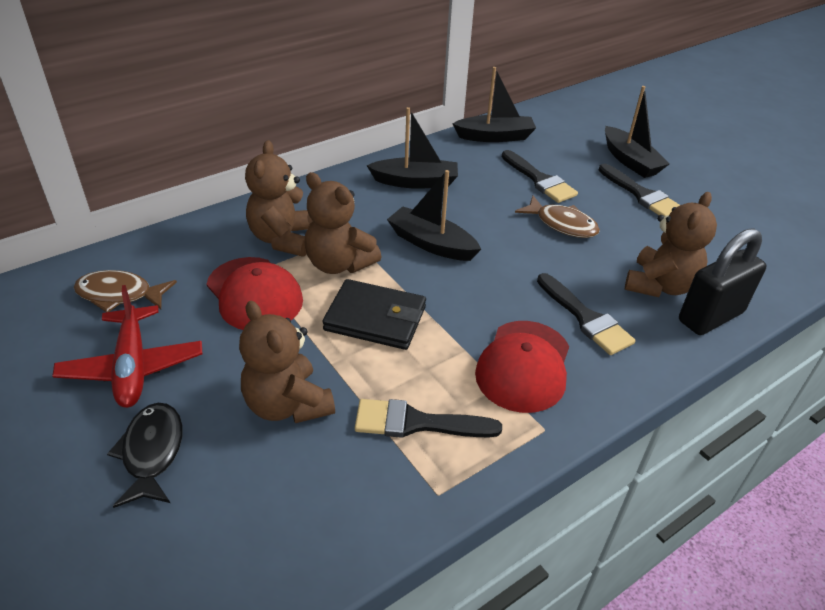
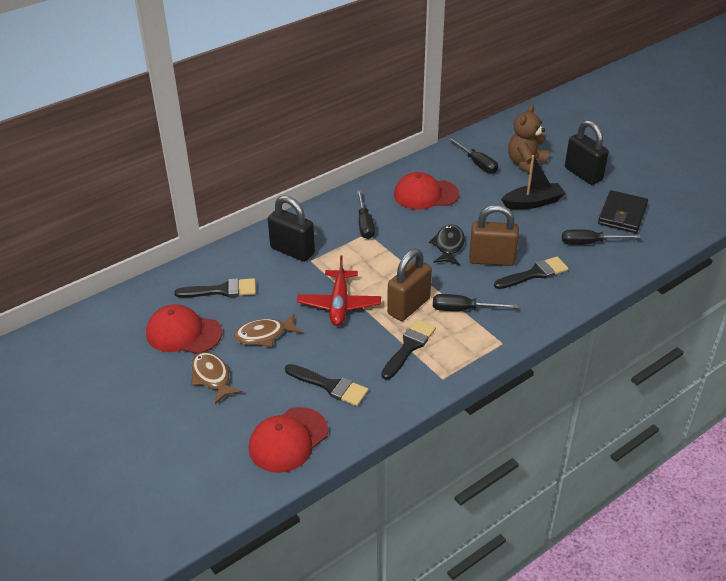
black boat: [366,107,458,189] [387,170,481,261] [453,67,536,142] [605,86,670,178] = 4 -> [501,155,565,209] = 1
black padlock: [679,228,767,335] = 1 -> [268,196,315,262] [565,120,609,185] = 2
black screwdriver: none = 0 -> [357,190,375,239] [433,294,517,311] [448,138,498,173] [562,229,641,245] = 4
brown padlock: none = 0 -> [387,249,432,321] [469,205,519,266] = 2
brown teddy bear: [239,301,335,423] [245,140,310,256] [305,172,381,274] [625,192,717,297] = 4 -> [508,104,549,173] = 1
red cap: [207,257,303,330] [475,321,569,413] = 2 -> [146,304,222,354] [249,407,328,473] [394,172,459,210] = 3

